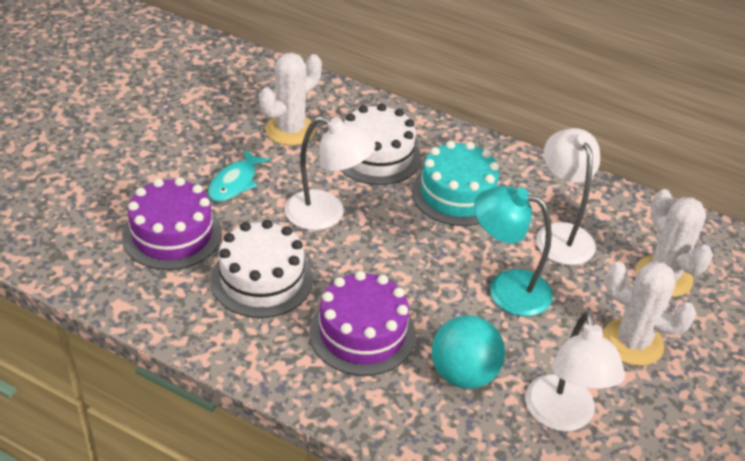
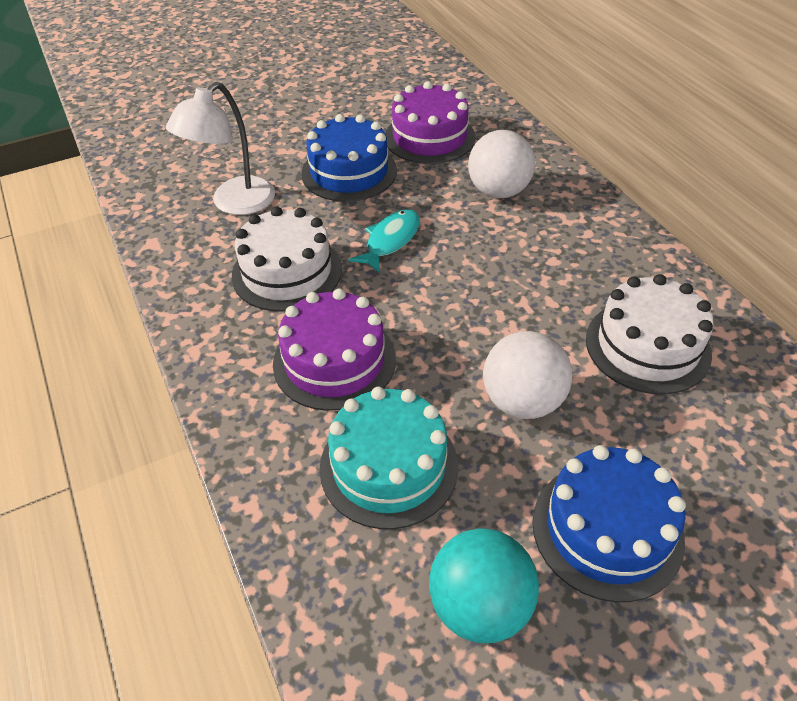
blue cake: none = 0 -> [301,114,397,202] [532,445,686,602] = 2
turquoise lamp: [474,186,553,316] = 1 -> none = 0
white ball: none = 0 -> [468,130,535,198] [483,331,572,419] = 2
white cactus: [259,53,322,146] [603,261,696,366] [635,189,713,297] = 3 -> none = 0
white lamp: [285,116,376,230] [525,311,625,432] [536,128,600,265] = 3 -> [166,82,275,215] = 1

